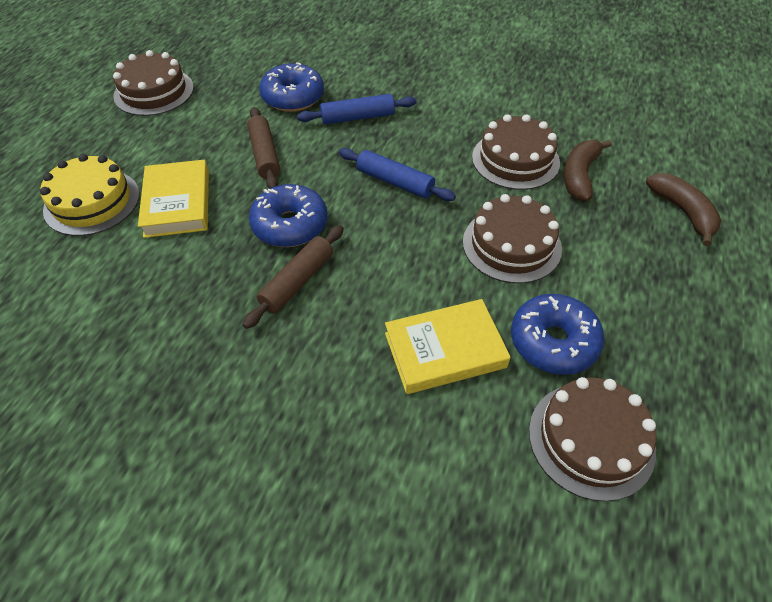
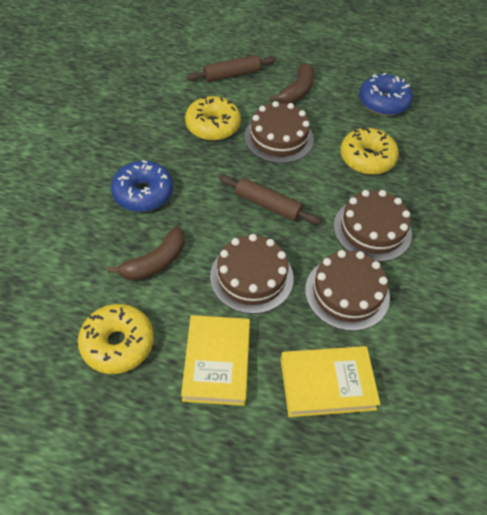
blue donut: [249,184,327,247] [259,62,324,112] [511,294,604,375] = 3 -> [111,160,173,212] [359,73,413,116] = 2
blue rolling pin: [297,94,417,125] [339,148,456,201] = 2 -> none = 0
yellow cake: [40,154,140,236] = 1 -> none = 0
yellow donut: none = 0 -> [78,304,154,374] [185,96,241,141] [340,126,399,175] = 3

